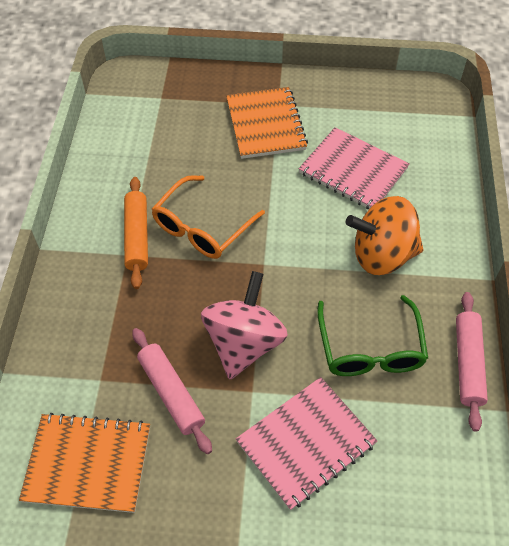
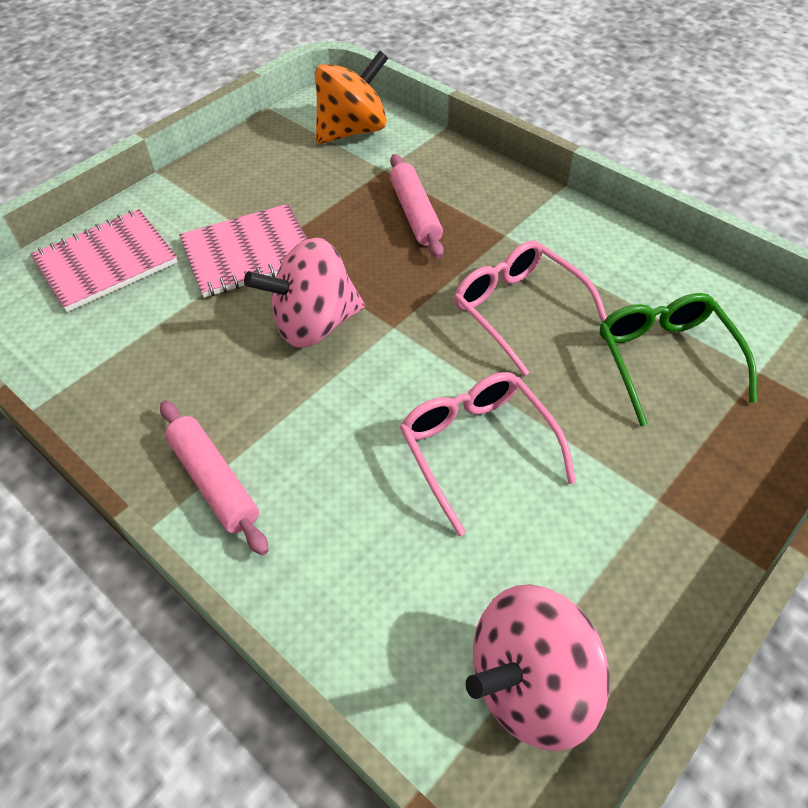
orange glasses: [152,175,265,259] = 1 -> none = 0
orange notebook: [19,413,150,513] [226,87,308,159] = 2 -> none = 0
orange rolling pin: [124,177,148,289] = 1 -> none = 0
pink glasses: none = 0 -> [400,372,576,536] [454,240,607,376] = 2
pink spinning top: [201,271,288,379] = 1 -> [244,237,365,348] [466,584,610,751] = 2

